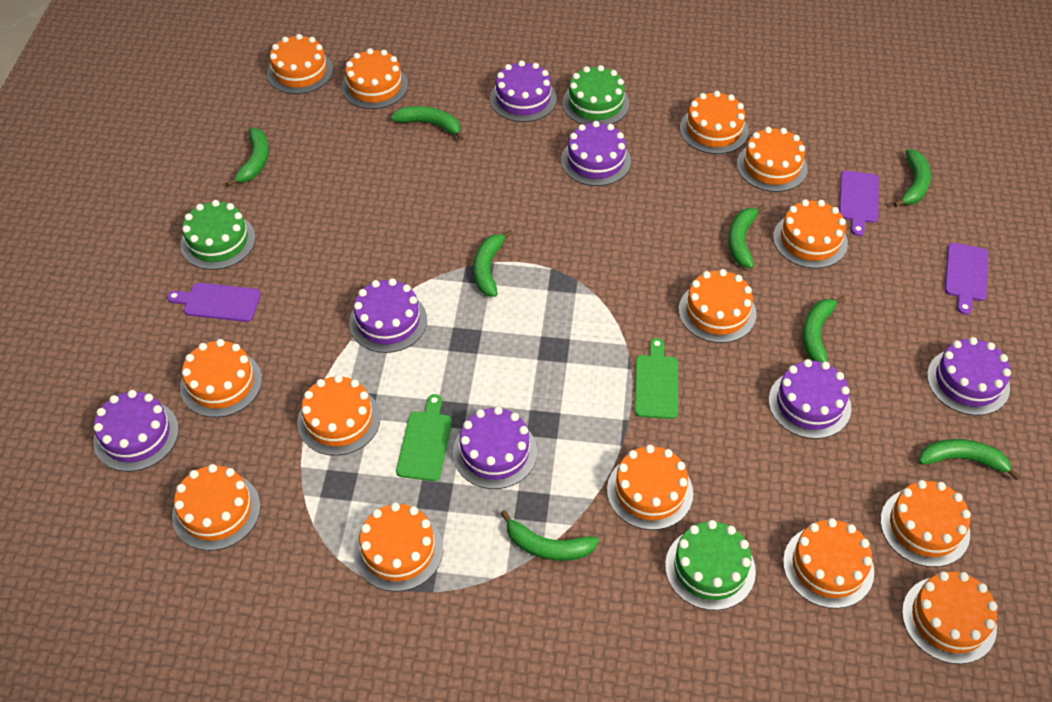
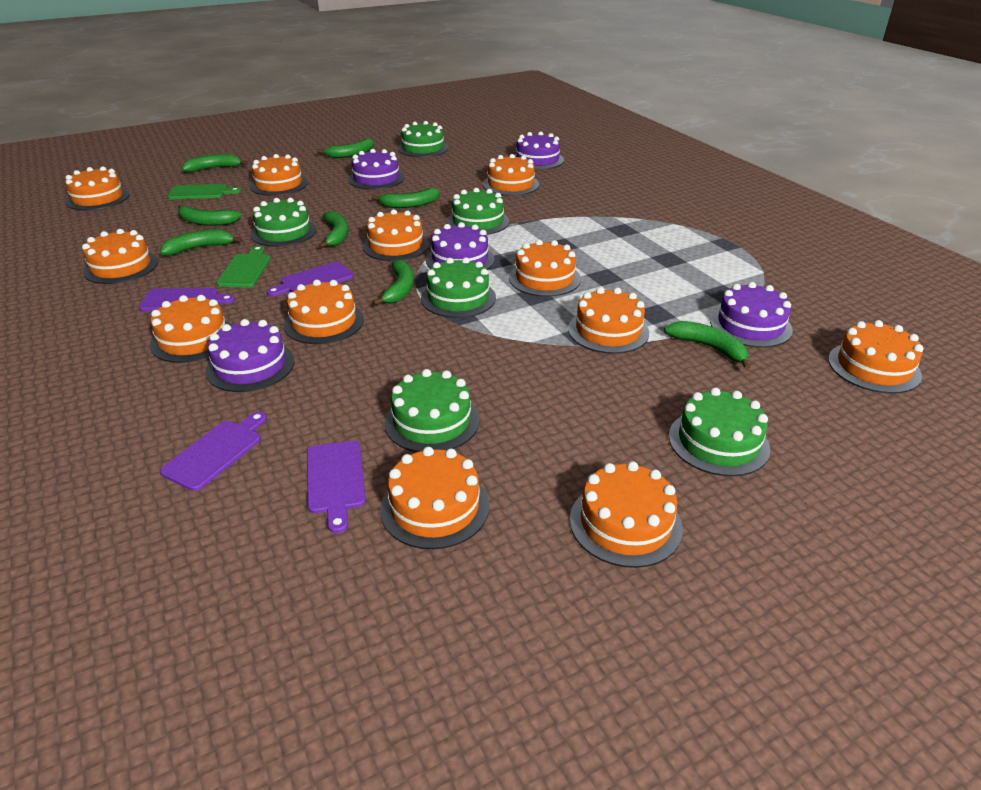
green cake: [181,200,256,270] [562,65,629,125] [665,520,756,610] = 3 -> [250,198,316,247] [384,369,479,452] [398,121,449,157] [421,257,496,318] [447,188,509,235] [669,387,770,476] = 6
orange cake: [172,464,260,551] [180,339,262,418] [267,34,333,94] [297,375,381,456] [341,48,408,109] [354,503,443,592] [607,445,693,530] [679,269,756,343] [680,91,749,154] [737,127,808,192] [773,199,848,269] [783,518,874,609] [880,480,971,567] [902,571,997,664] = 14 -> [65,166,130,210] [82,229,158,284] [150,295,232,363] [250,154,308,196] [283,280,364,344] [362,209,429,261] [380,447,489,549] [483,154,539,196] [509,240,581,297] [568,287,649,354] [570,461,683,568] [828,320,923,394] = 12
purple cake: [94,390,179,472] [349,278,427,353] [453,406,537,489] [490,60,557,122] [561,121,631,186] [769,359,851,439] [927,337,1011,416] = 7 -> [205,319,295,392] [348,149,404,190] [426,222,495,270] [515,131,564,170] [710,282,793,348] = 5
purple cutting board: [167,283,261,322] [839,171,879,236] [945,243,988,315] = 3 -> [138,288,235,311] [160,412,267,491] [267,262,354,296] [307,441,366,533] = 4

